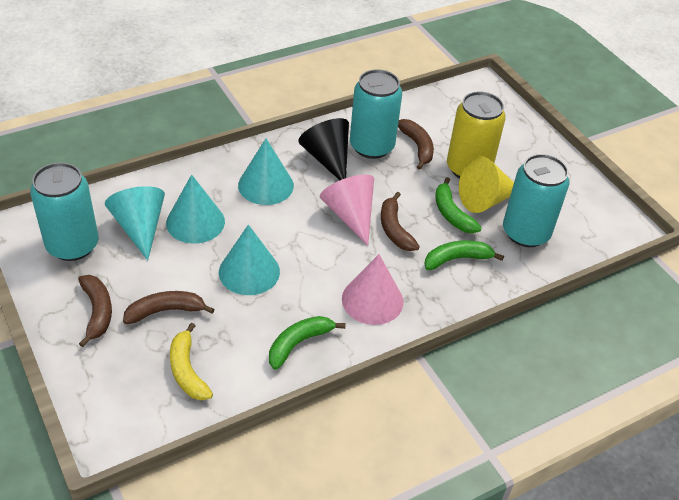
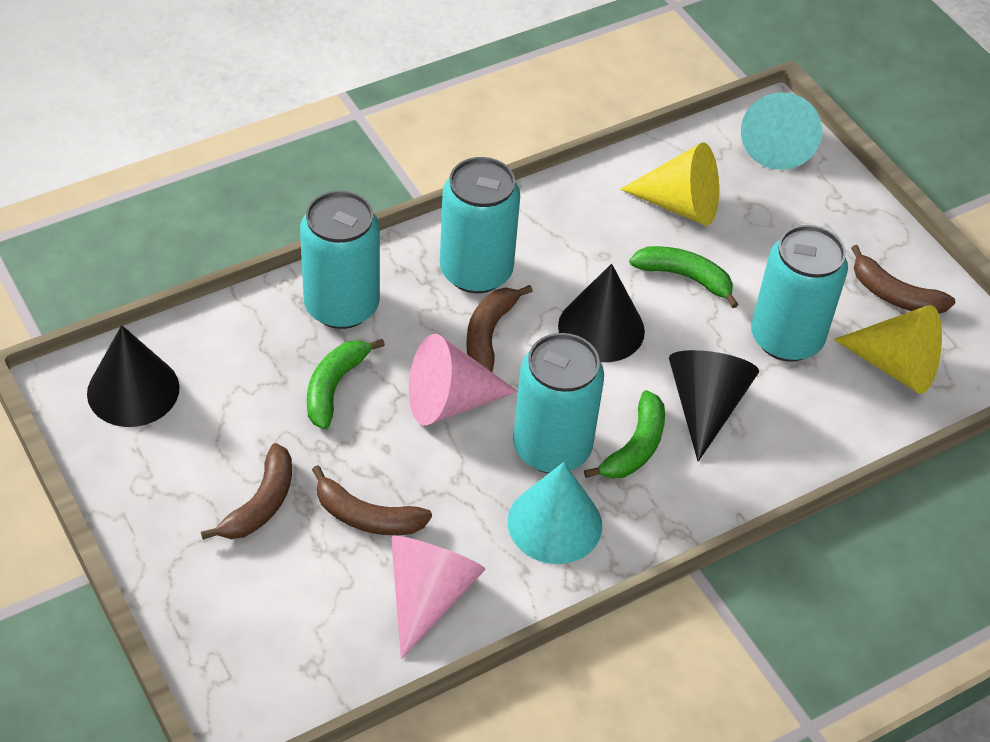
black cone: [298,118,349,180] = 1 -> [87,325,180,427] [558,264,645,362] [669,350,759,462] = 3
turquoise can: [30,162,99,261] [350,69,402,159] [503,154,569,247] = 3 -> [300,191,380,329] [440,157,520,293] [513,333,604,473] [751,225,848,362] = 4
turquoise cone: [105,186,165,261] [166,175,225,244] [219,225,280,295] [238,138,294,205] = 4 -> [508,462,602,564] [741,92,822,170] = 2
yellow banana: [170,323,213,400] = 1 -> none = 0
yellow can: [447,91,506,178] = 1 -> none = 0
yellow cone: [459,157,514,213] = 1 -> [620,143,719,226] [833,305,942,394] = 2

